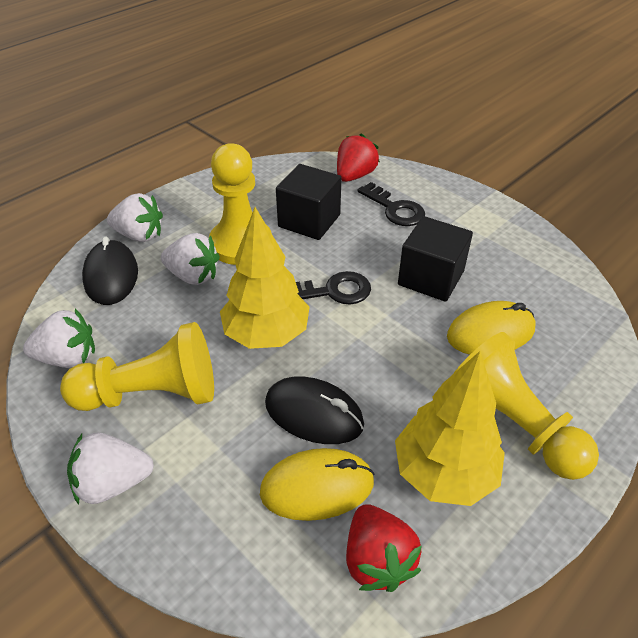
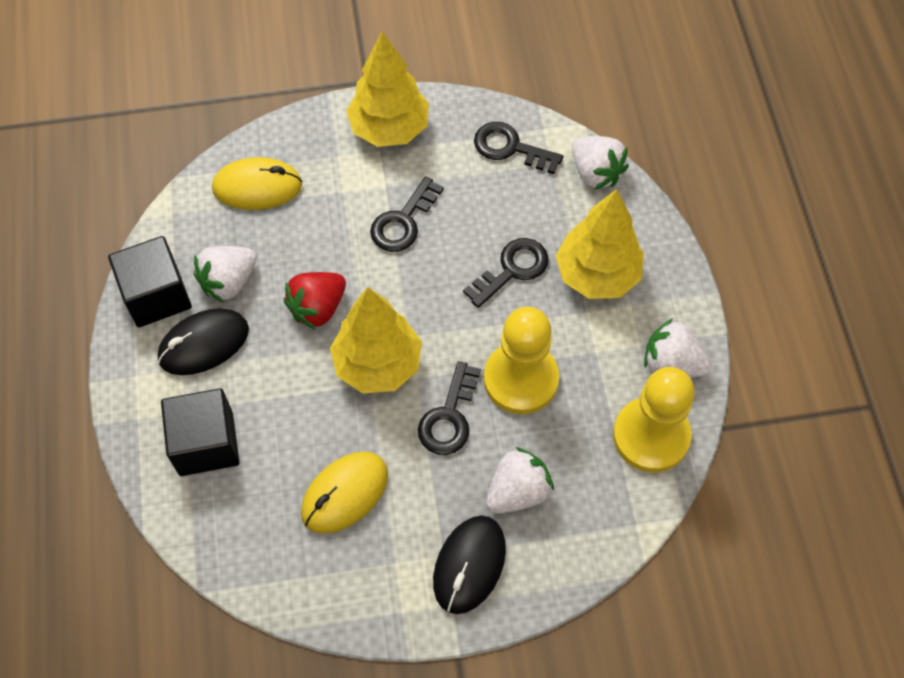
black key: [296,271,371,304] [357,182,425,226] = 2 -> [370,176,444,252] [418,361,481,455] [463,238,548,308] [474,122,563,174] = 4
red strawberry: [337,133,380,182] [346,504,422,592] = 2 -> [284,272,346,330] = 1
yellow pawn: [60,322,214,411] [209,143,272,265] [453,332,599,480] = 3 -> [484,307,559,414] [613,367,695,473] = 2
yellow tree: [220,207,310,349] [395,351,505,506] = 2 -> [330,287,422,393] [346,31,429,147] [556,189,644,299] = 3

